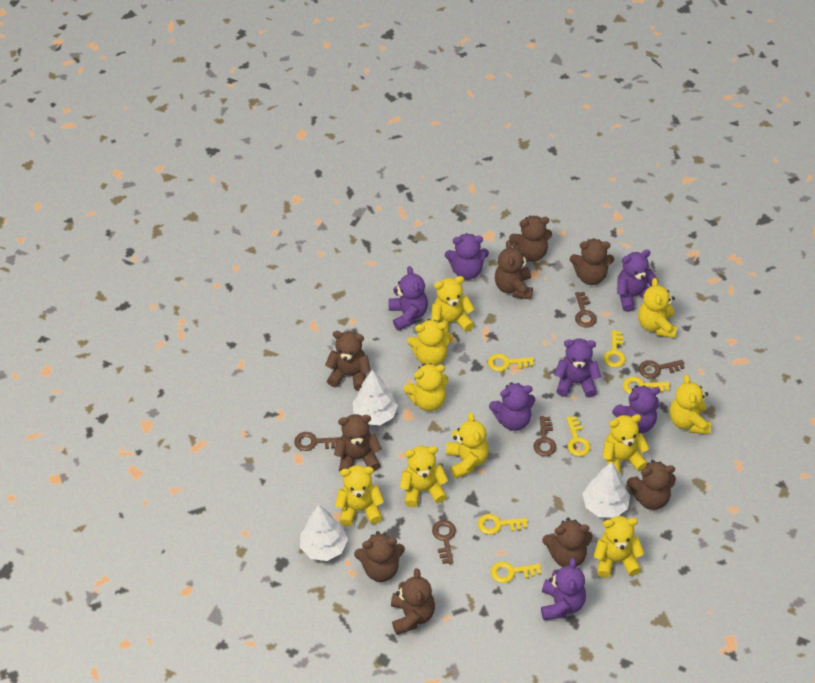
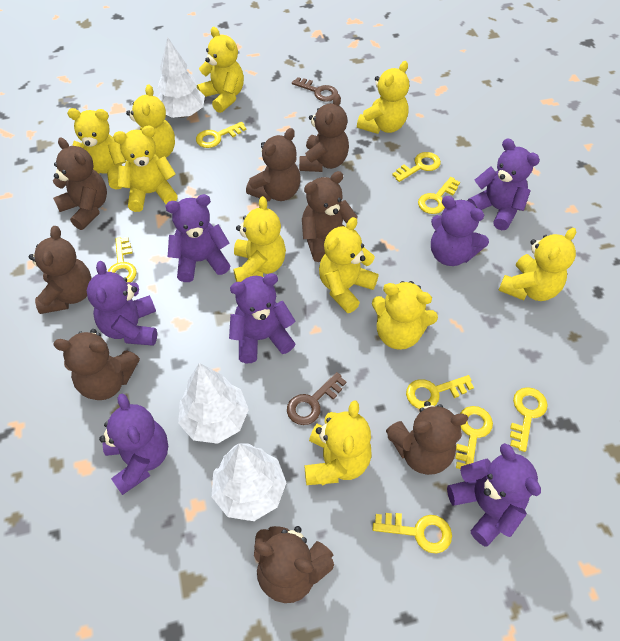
brown key: [294,432,341,451] [432,520,456,564] [533,416,556,457] [575,292,597,327] [639,360,685,379] = 5 -> [287,372,346,425] [292,77,338,102] = 2
brown teddy bear: [325,331,371,391] [334,414,382,472] [354,531,405,582] [391,568,435,635] [495,240,533,300] [509,216,552,262] [542,518,593,567] [570,238,614,285] [627,460,676,510] = 9 -> [29,226,92,314] [53,137,107,230] [53,329,140,400] [246,128,301,201] [254,526,334,603] [299,94,349,172] [302,171,358,262] [386,401,468,475] = 8
yellow key: [478,514,528,535] [488,353,534,372] [491,561,541,583] [566,416,591,456] [604,330,626,368] [623,377,670,394] = 6 -> [108,237,137,282] [196,122,246,148] [373,513,452,553] [392,152,441,182] [406,375,474,409] [418,177,460,214] [455,406,493,469] [510,387,548,452] = 8

